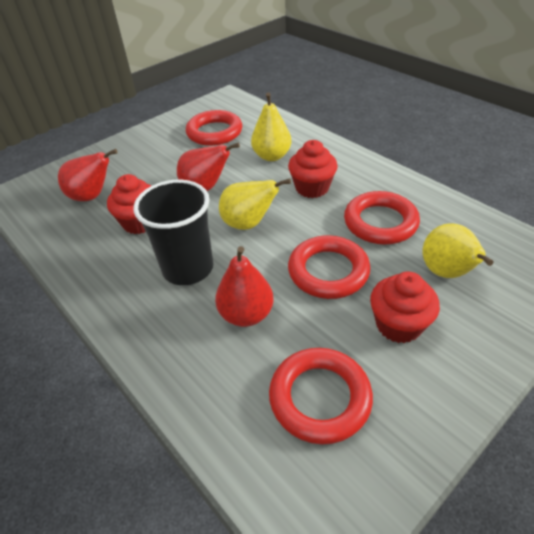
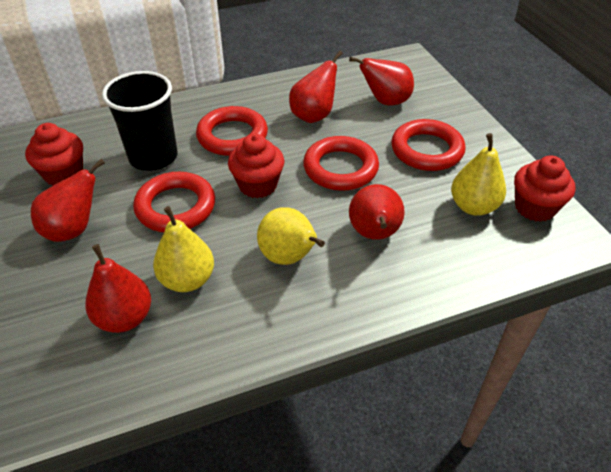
red pear: [58,149,118,201] [177,142,240,191] [215,246,274,327] = 3 -> [31,159,105,242] [85,244,151,333] [289,51,343,123] [349,56,414,106] [349,184,405,240] = 5

